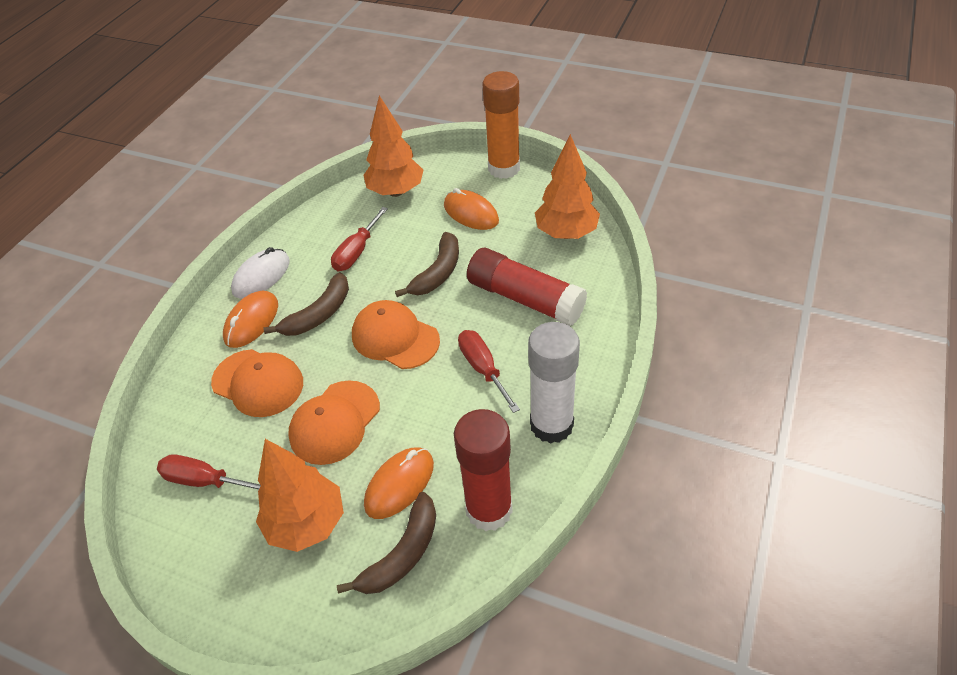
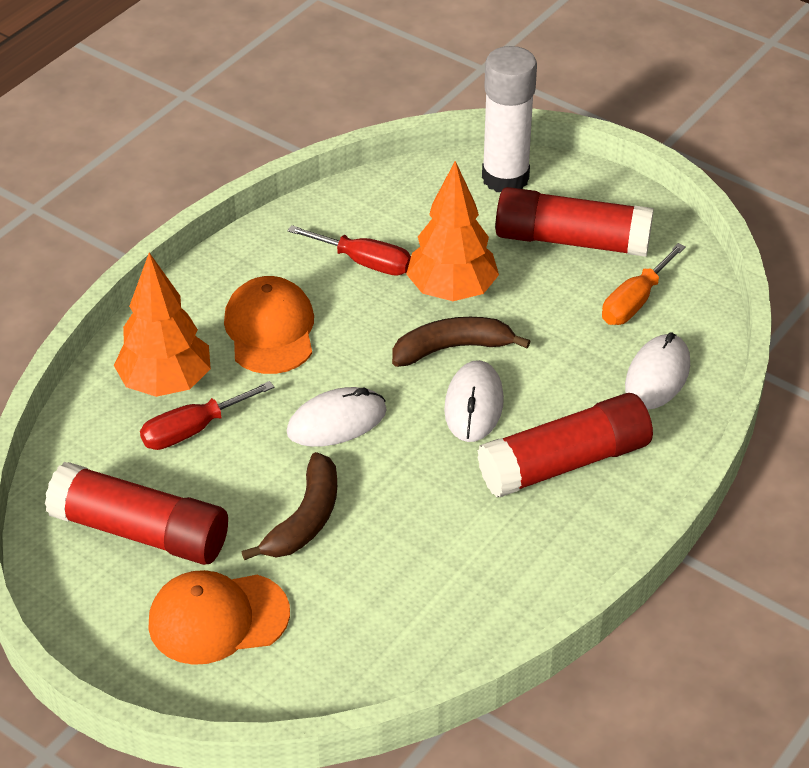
brown banana: [264,272,349,336] [337,492,436,594] [395,232,459,297] = 3 -> [242,452,337,560] [392,317,531,367] = 2
orange cap: [211,349,303,417] [288,380,380,465] [352,300,440,369] = 3 -> [148,570,290,665] [224,276,314,374] = 2
orange glue stick: [482,71,520,179] = 1 -> none = 0
orange mouse: [223,291,278,348] [364,448,434,519] [444,188,499,230] = 3 -> none = 0
orange screwdriver: none = 0 -> [602,243,686,325] = 1
orange tree: [256,439,344,552] [363,95,423,197] [535,134,600,239] = 3 -> [114,253,211,397] [406,161,499,301] = 2
red glue stick: [454,409,513,531] [467,248,587,326] = 2 -> [45,462,228,565] [477,393,653,498] [495,187,654,257] = 3
red screwdriver: [157,454,261,490] [331,207,388,271] [458,330,520,413] = 3 -> [140,381,274,450] [287,225,411,276] = 2
white mouse: [231,247,290,299] = 1 -> [287,387,387,447] [444,360,504,442] [625,332,690,410] = 3

